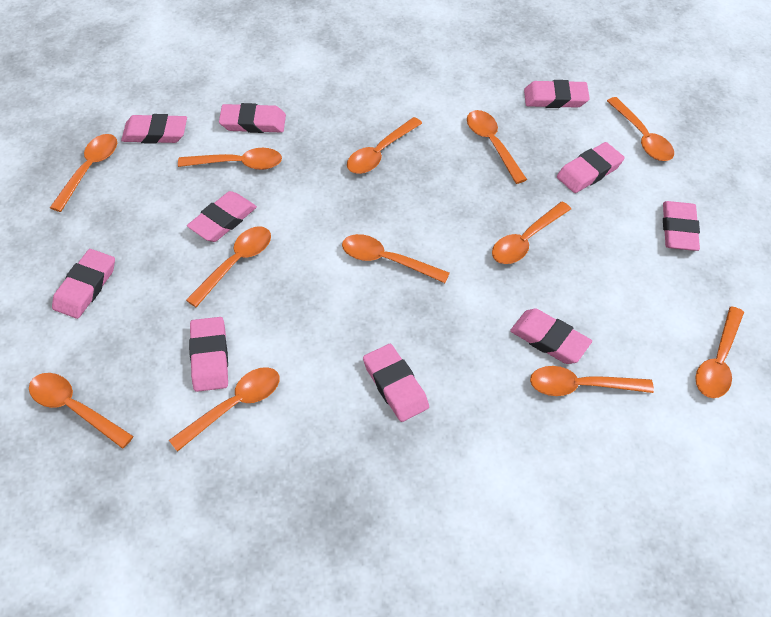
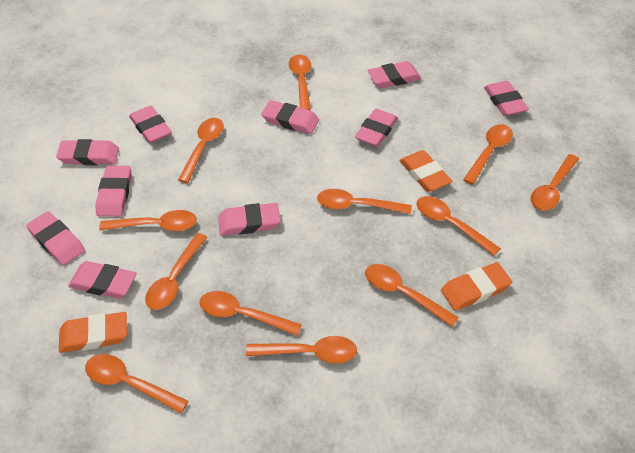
orange eraser: none = 0 -> [59,312,127,353] [399,150,452,192] [441,262,512,311] = 3

